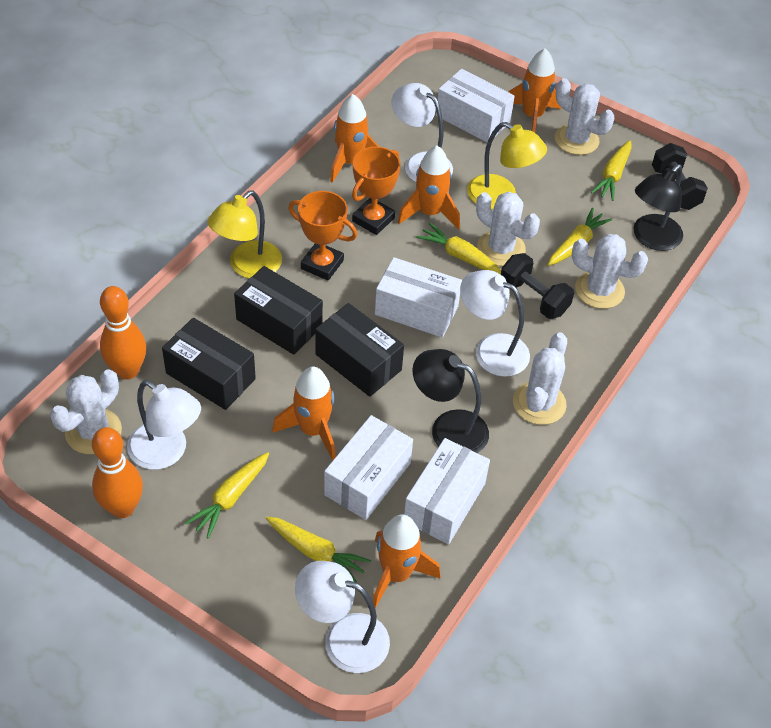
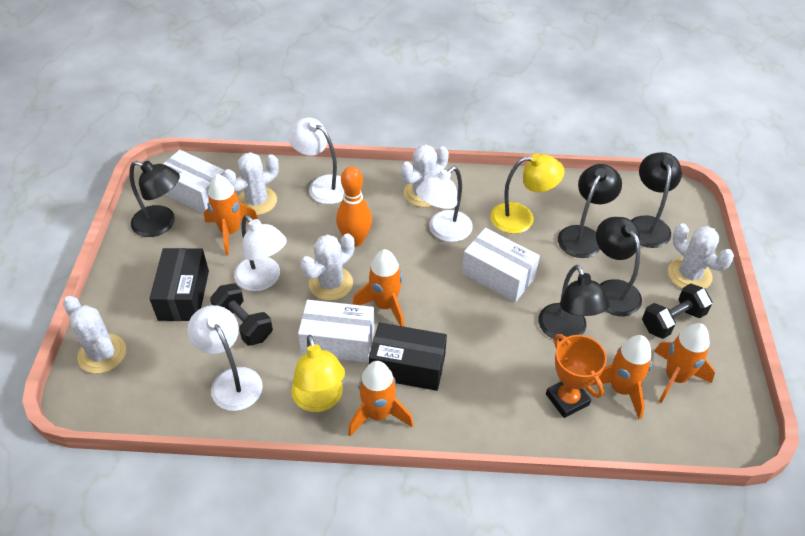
black box: [162,318,256,410] [234,266,323,355] [315,303,404,397] = 3 -> [149,248,209,321] [369,322,447,391] = 2
black lamp: [412,349,489,453] [633,164,683,251] = 2 -> [129,161,180,237] [539,265,610,341] [558,164,622,258] [596,217,642,316] [631,152,682,248] = 5
orange bowling pin: [92,427,143,518] [100,286,146,380] = 2 -> [336,166,372,247] = 1
orange trophy: [288,191,358,281] [352,146,401,235] = 2 -> [546,334,607,418] = 1
white box: [324,415,413,520] [375,257,462,338] [404,438,490,544] [436,69,515,142] = 4 -> [163,150,225,213] [298,300,375,362] [462,228,540,302] = 3
yellow carrot: [185,452,269,539] [266,517,371,583] [416,223,501,275] [548,208,612,266] [591,140,632,201] = 5 -> none = 0

